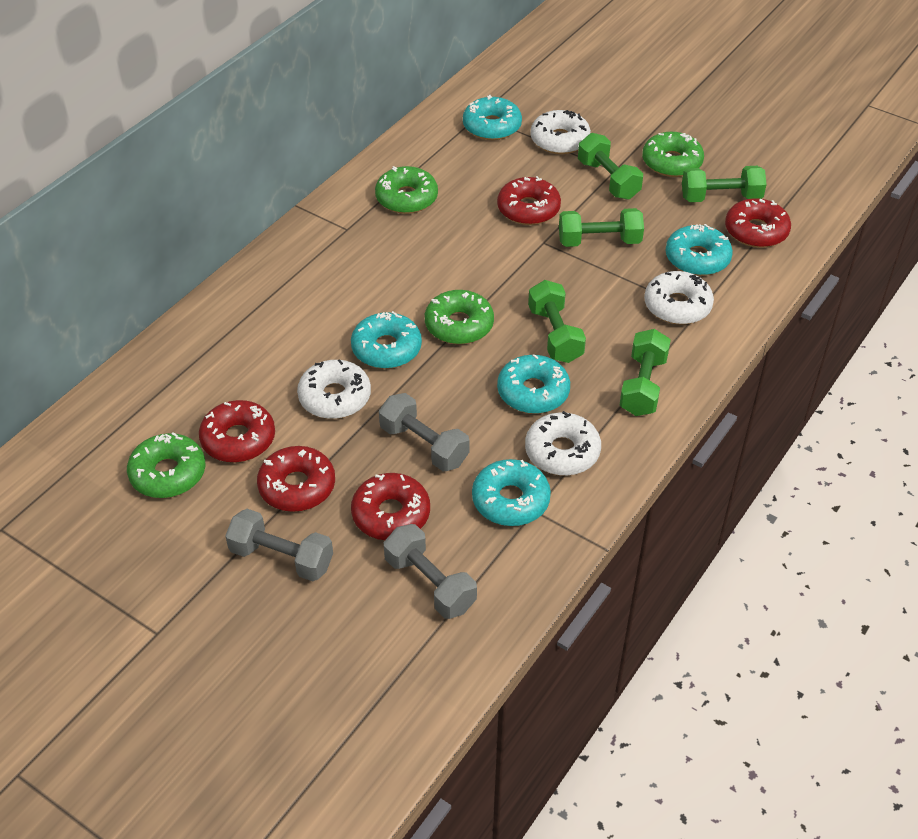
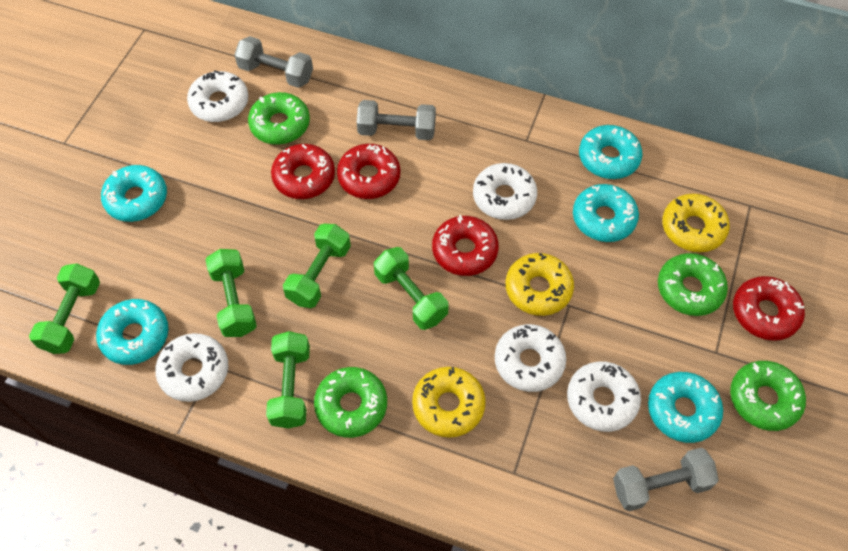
red donut: [199,400,275,463] [257,446,335,512] [351,473,430,540] [497,176,561,225] [725,198,791,248] = 5 -> [271,144,335,199] [337,144,400,199] [432,215,499,276] [733,276,805,341] = 4
white donut: [297,359,371,419] [525,411,601,476] [530,110,591,154] [644,271,714,324] = 4 -> [155,333,228,402] [187,70,249,122] [473,163,537,220] [495,324,566,392] [567,361,641,432] = 5
yellow donut: none = 0 -> [412,367,486,438] [506,253,574,316] [662,194,730,252] = 3

